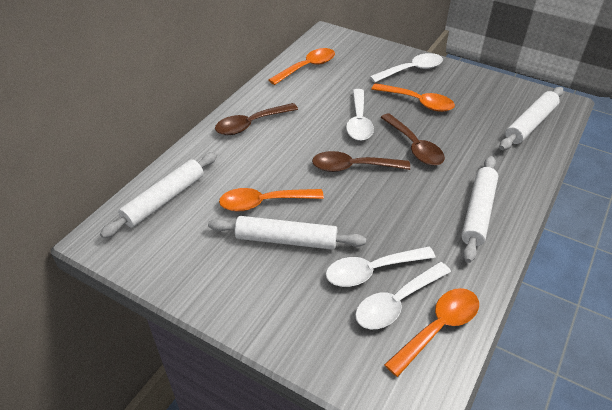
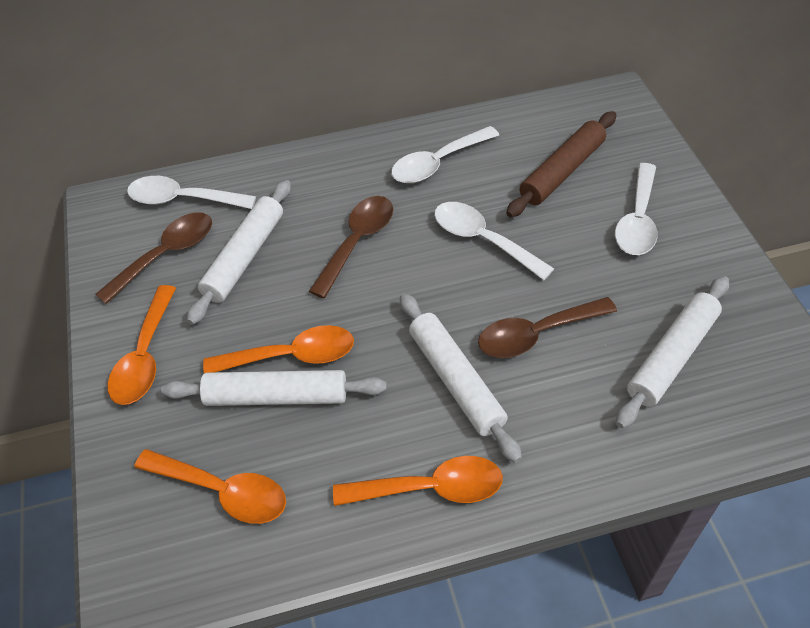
brown rolling pin: none = 0 -> [506,111,616,217] = 1

